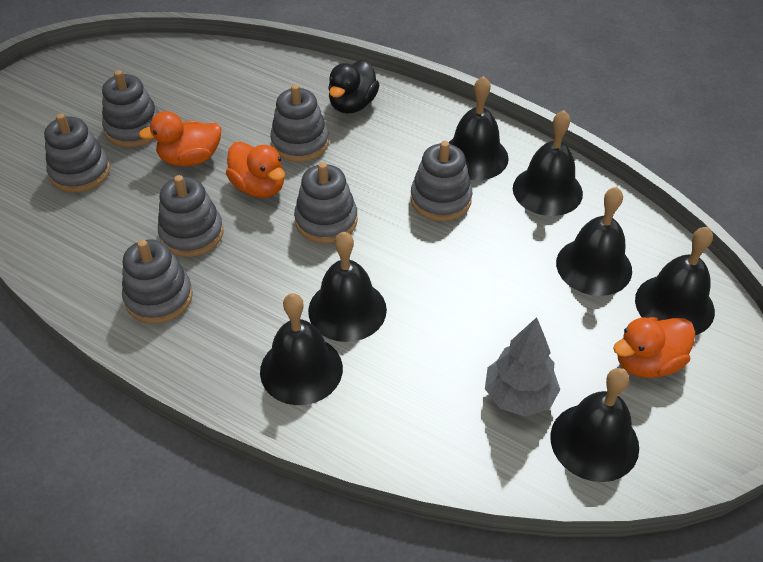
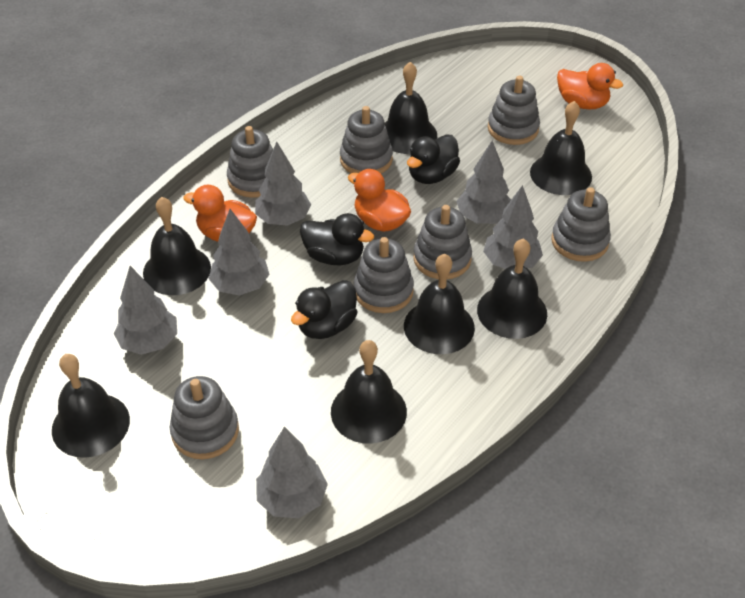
black duck: [328,59,379,114] = 1 -> [291,280,357,339] [300,213,374,265] [407,135,460,184] = 3
grey tree: [485,317,560,417] = 1 -> [114,266,177,355] [209,209,270,295] [255,142,311,226] [256,427,328,518] [456,141,511,224] [483,185,543,269] = 6

